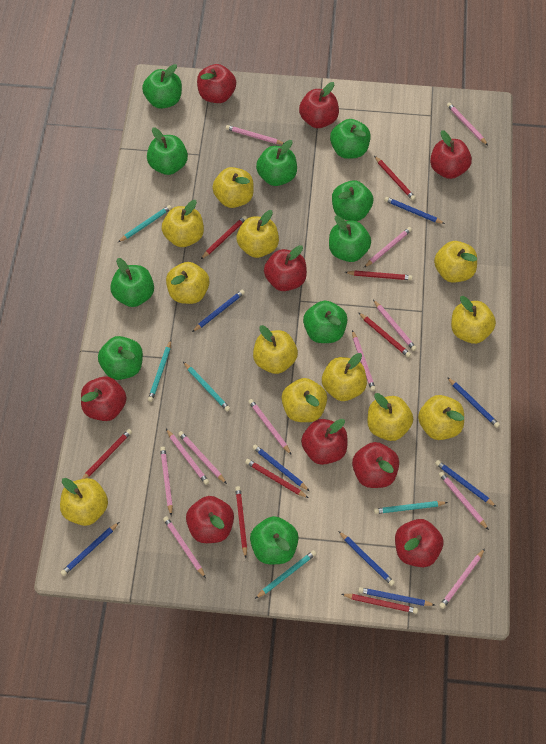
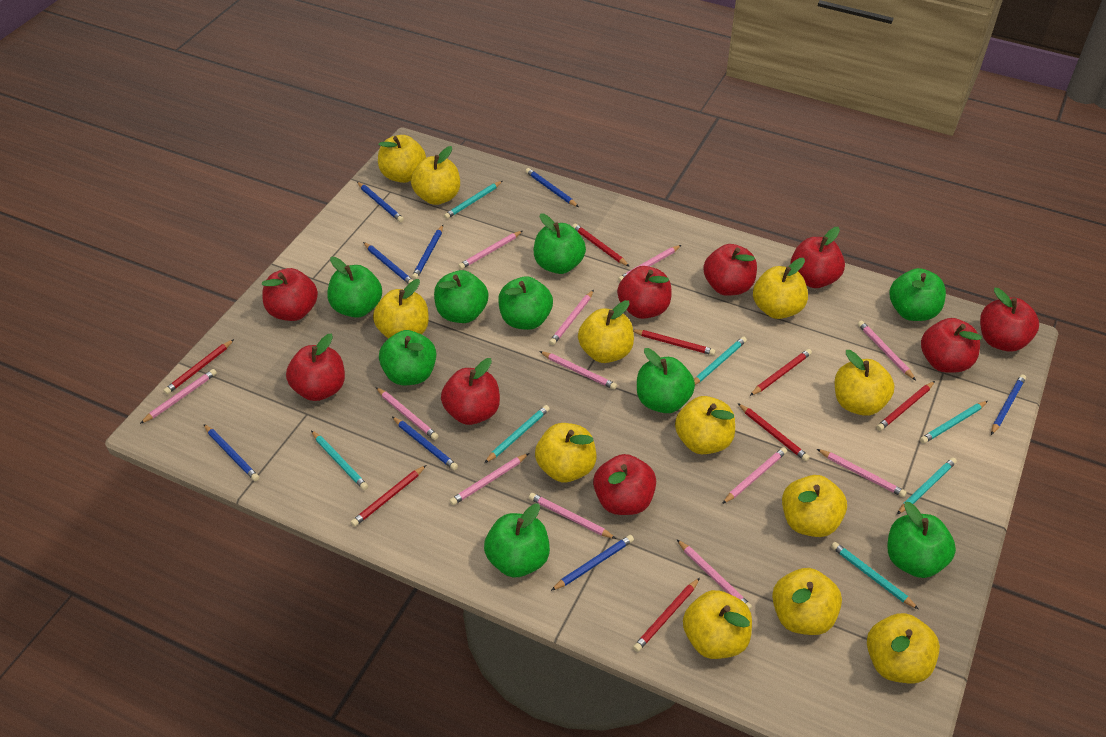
green apple: [98,336,143,380] [110,258,154,307] [142,64,182,109] [147,127,188,175] [250,516,299,564] [256,140,297,186] [303,301,348,343] [329,216,371,262] [330,119,371,159] [332,180,373,221] = 10 -> [327,257,382,318] [379,330,436,385] [434,270,489,323] [484,504,550,578] [498,276,553,330] [534,213,586,274] [637,348,695,413] [887,502,956,578] [889,268,946,321] = 9
turquoise pencil: [118,205,172,242] [148,340,171,402] [183,362,230,411] [255,550,316,599] [374,501,448,514] = 5 -> [311,430,368,490] [444,181,502,219] [485,405,550,463] [694,337,747,385] [831,542,918,609] [897,457,957,514] [920,401,988,444] = 7

